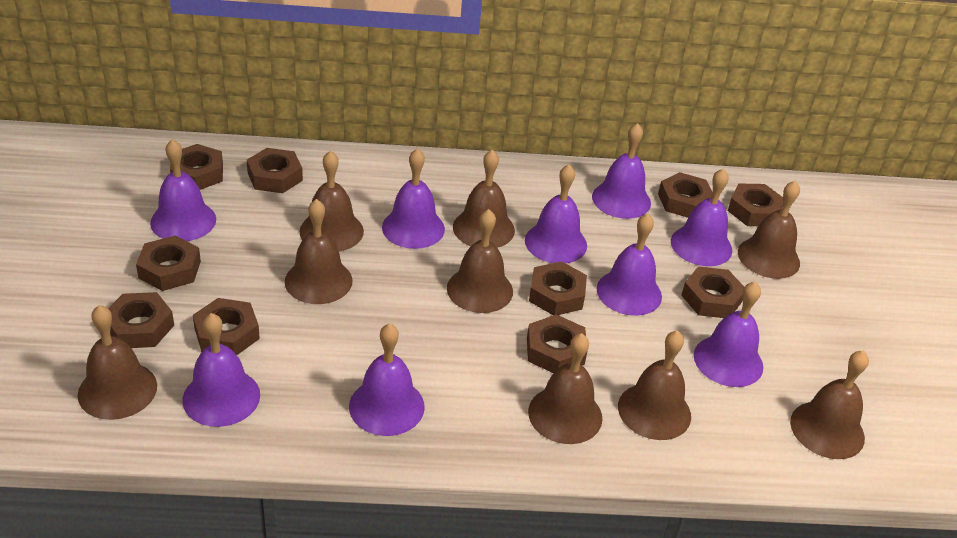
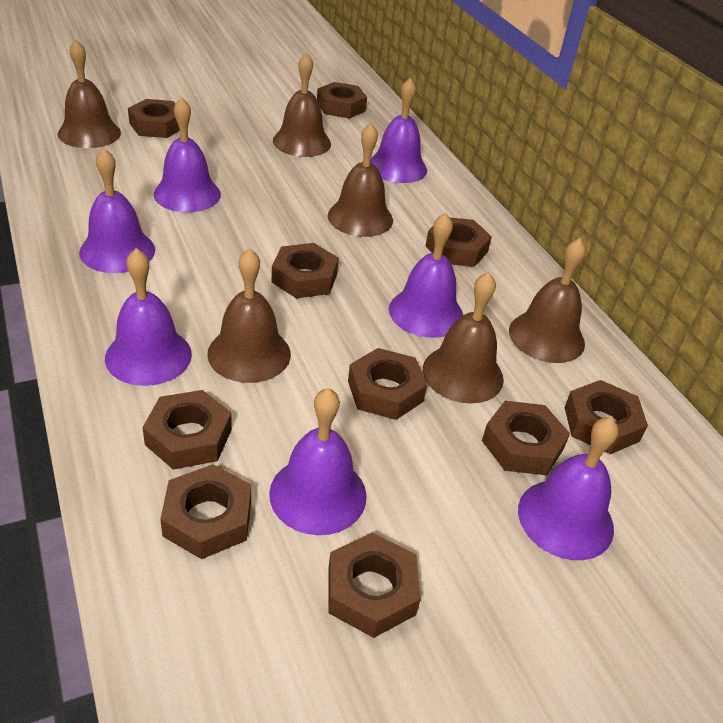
brown bell: [77,305,157,420] [285,199,353,304] [299,151,364,252] [447,209,513,313] [453,150,515,248] [528,333,602,444] [618,330,691,440] [738,180,800,279] [790,350,869,459] = 9 -> [58,40,121,148] [207,248,291,383] [273,53,331,157] [328,123,393,237] [423,272,504,404] [509,238,586,363] = 6
purple bell: [150,139,216,241] [182,313,260,427] [349,323,425,436] [382,148,445,249] [525,164,587,263] [592,123,651,219] [597,213,662,316] [671,168,732,266] [694,281,763,387] = 9 -> [79,148,155,273] [105,248,192,386] [154,97,221,212] [269,388,367,535] [371,78,427,183] [389,213,463,338] [518,417,618,560] = 7

